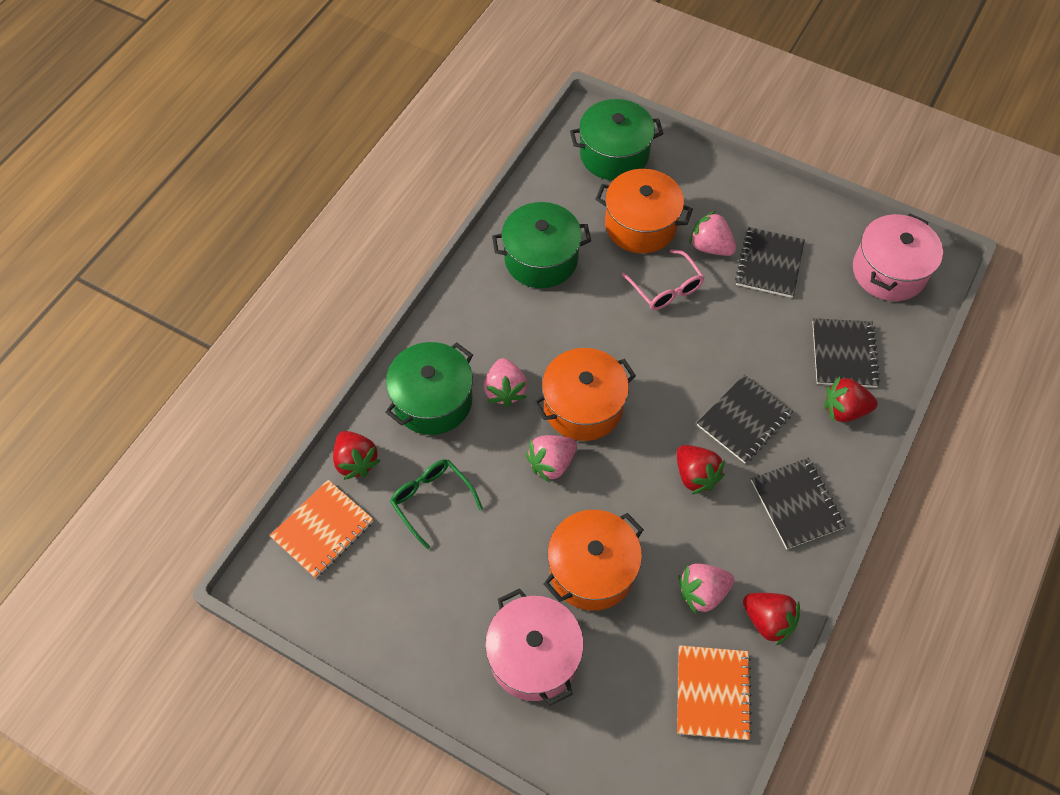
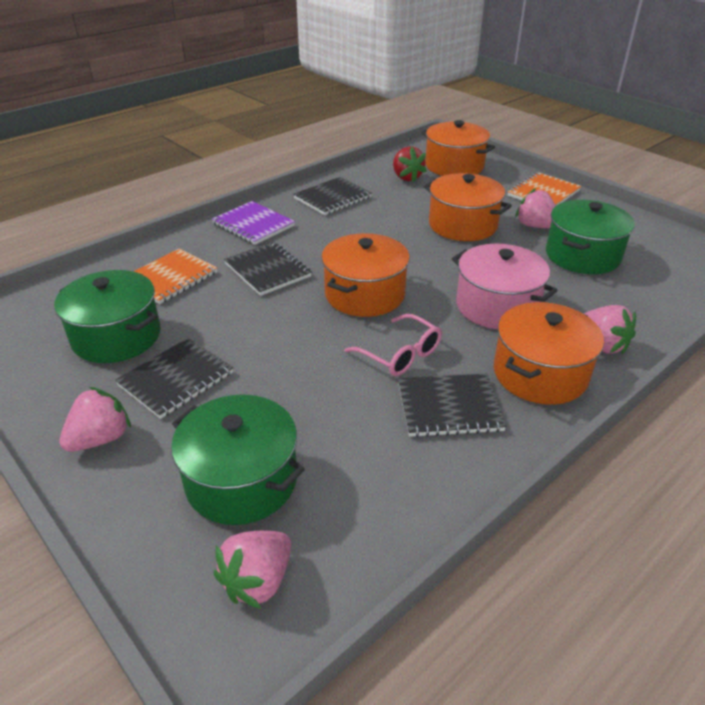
green glasses: [390,459,483,549] = 1 -> none = 0
orange pot: [533,348,636,441] [544,510,644,611] [596,169,693,253] = 3 -> [321,233,410,317] [421,120,495,176] [424,173,512,241] [494,302,604,405] = 4
pink pot: [485,588,584,706] [853,213,943,301] = 2 -> [452,244,557,329] = 1
purple notebook: none = 0 -> [212,201,295,245] = 1
red strawberry: [333,431,381,480] [677,445,725,495] [743,593,800,645] [824,376,878,422] = 4 -> [393,146,427,183] = 1

